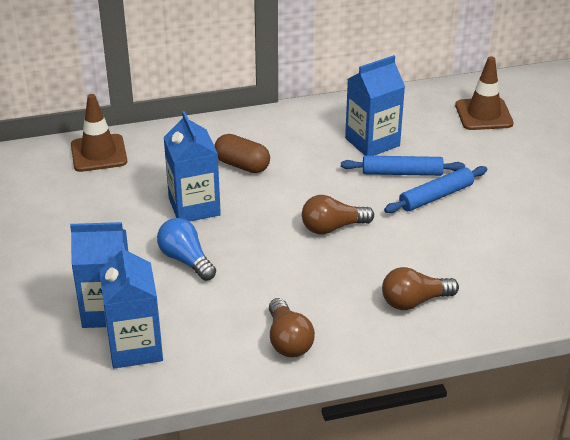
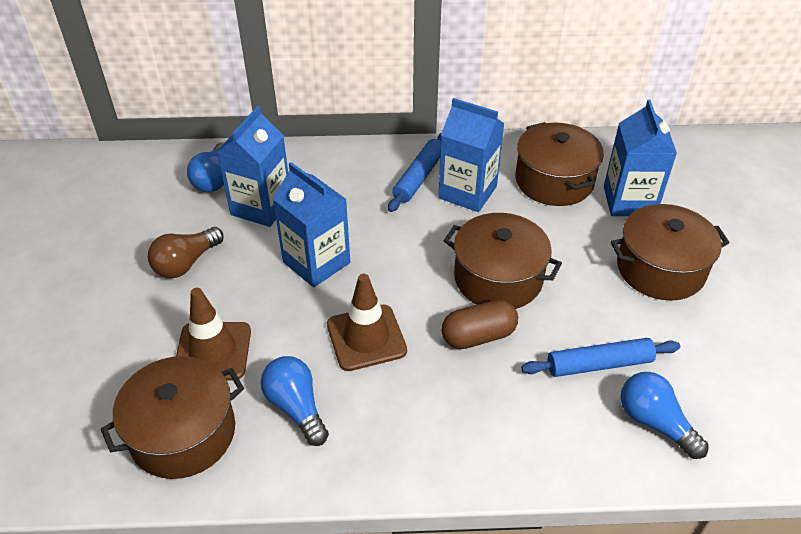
blue light bulb: [157,218,216,281] = 1 -> [187,142,224,192] [261,356,329,446] [620,372,709,459] = 3
brown light bulb: [269,298,315,357] [302,195,374,235] [382,267,459,310] = 3 -> [148,227,223,278] = 1
brown pot: none = 0 -> [101,356,244,479] [444,213,562,309] [515,122,604,206] [611,204,729,301] = 4

